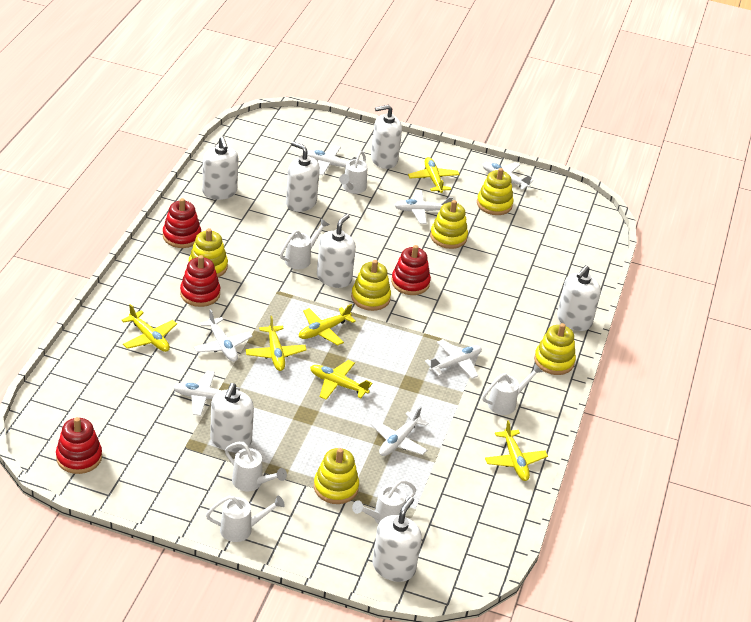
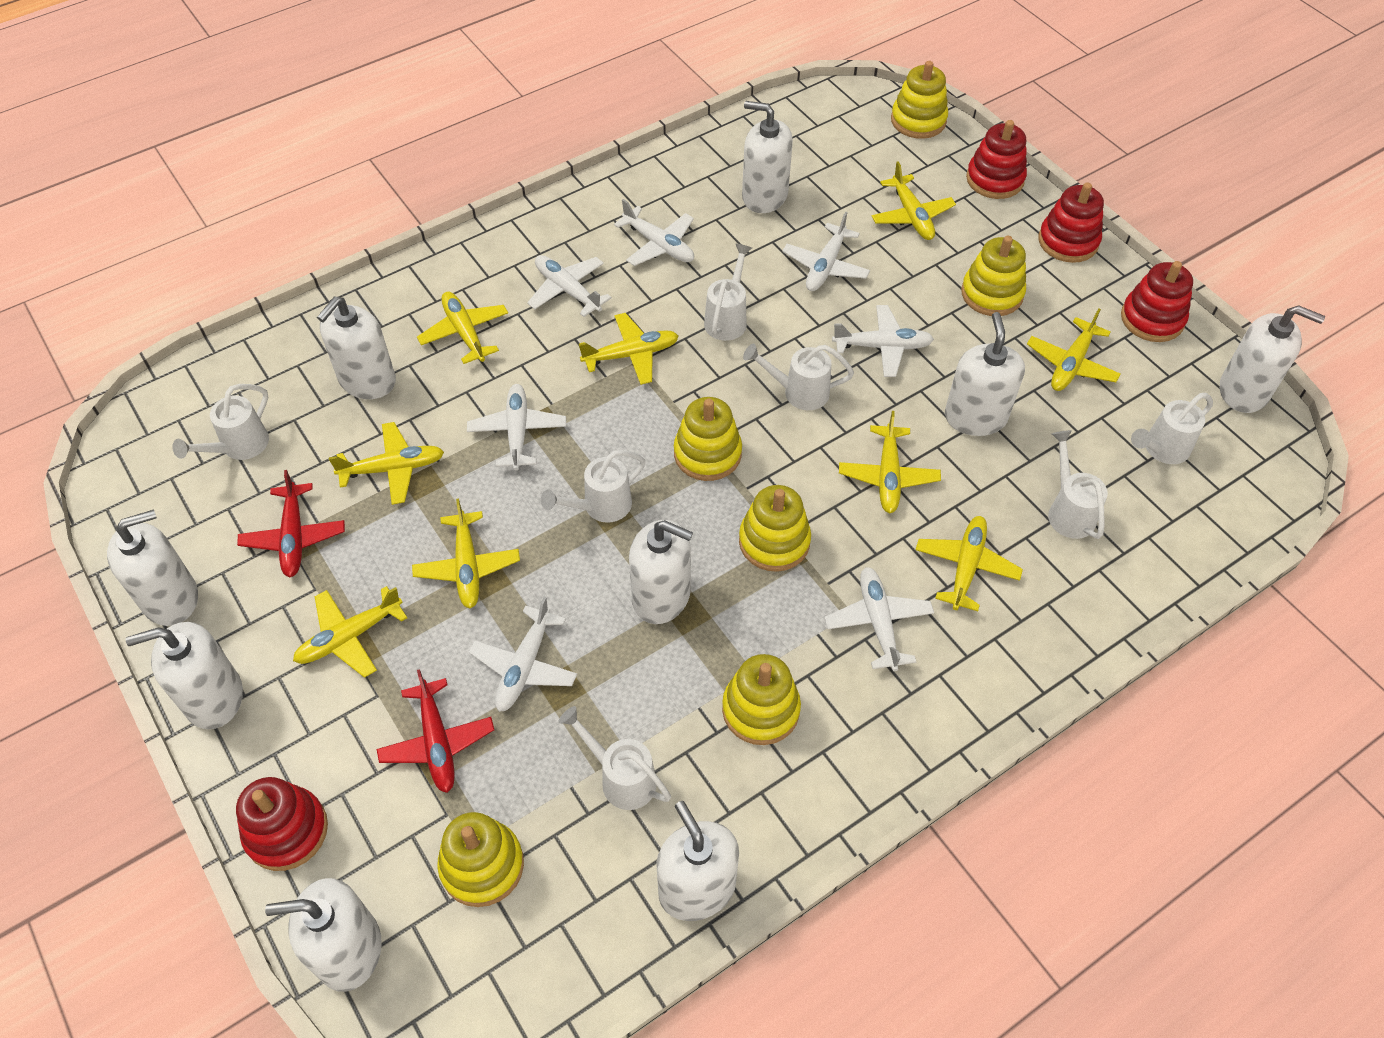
red plane: none = 0 -> [237,470,345,577] [377,669,494,793] = 2
white soap dispenser: [202,137,239,200] [210,383,254,452] [286,141,320,212] [317,214,356,288] [371,105,402,169] [372,497,422,582] [557,265,601,331] = 7 -> [107,509,198,626] [125,622,243,729] [265,878,382,992] [317,296,396,399] [629,520,693,624] [656,801,739,921] [742,101,793,213] [945,312,1025,436] [1220,305,1325,413] = 9
white watering can: [206,495,285,542] [225,442,287,492] [280,219,329,269] [339,151,368,194] [352,480,416,524] [482,364,543,415] = 6 -> [172,384,269,460] [541,450,645,523] [558,706,671,810] [704,244,752,341] [743,344,854,410] [1048,430,1108,539] [1131,393,1213,464] = 7
yellow plane: [122,304,177,352] [245,316,307,371] [299,304,356,345] [310,360,372,400] [408,157,460,193] [485,420,548,481] = 6 -> [293,586,407,678] [329,422,444,505] [412,498,520,608] [417,292,508,364] [579,313,679,385] [839,411,941,513] [872,161,956,240] [915,516,1023,611] [1027,308,1121,391] = 9

